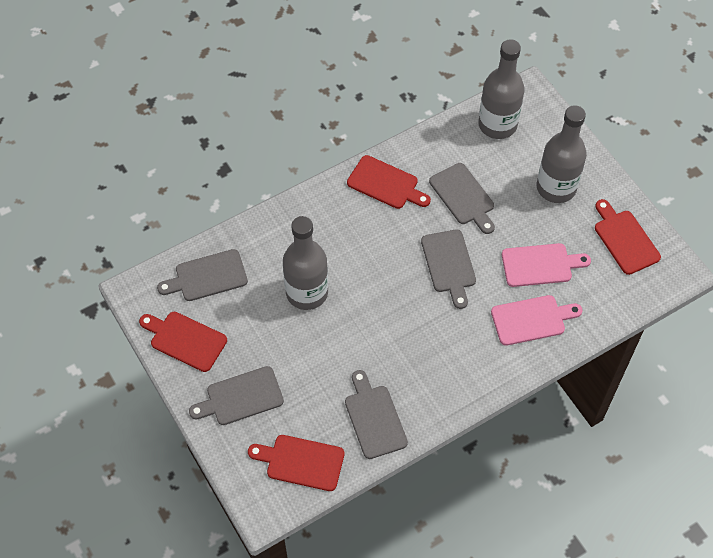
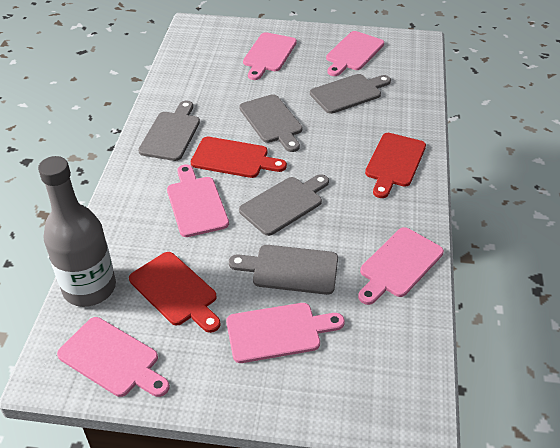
grey bottle: [283,216,328,310] [478,39,525,139] [537,105,587,203] = 3 -> [38,156,116,307] = 1
pink cutting board: [491,295,582,346] [502,243,591,287] = 2 -> [57,317,170,397] [167,164,229,237] [226,303,345,363] [243,32,297,80] [326,31,384,76] [358,227,444,305] = 6
red cutting board: [139,311,227,372] [248,435,344,491] [347,155,431,209] [595,199,661,275] = 4 -> [129,252,221,333] [191,137,287,178] [365,133,426,198] = 3

